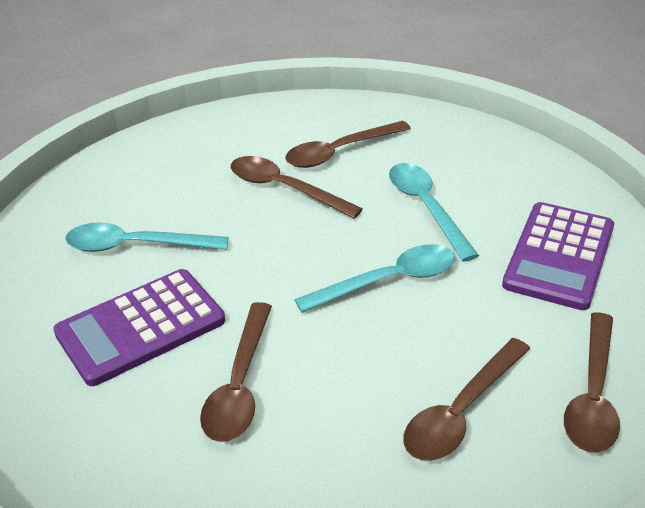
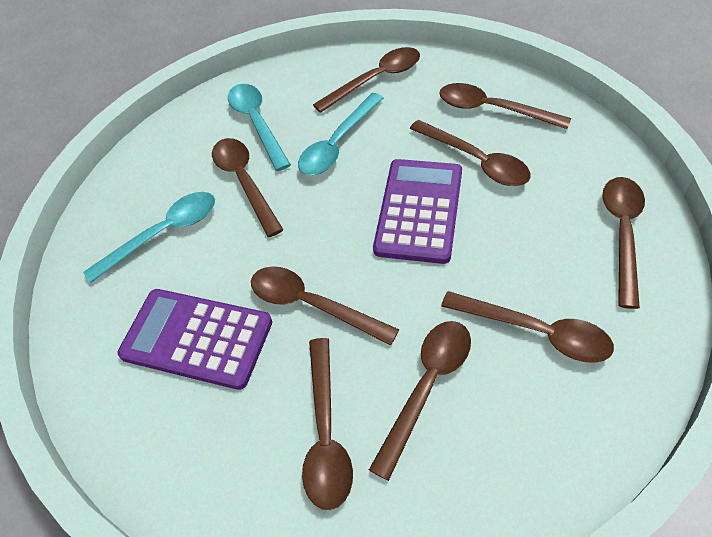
brown spoon: [200,302,272,442] [231,156,363,219] [285,121,411,168] [403,338,530,461] [564,312,620,453] = 5 -> [212,138,284,237] [251,266,399,346] [302,338,353,510] [313,47,420,113] [369,321,471,481] [410,120,531,186] [439,83,571,129] [441,291,614,363] [602,177,645,309] = 9

